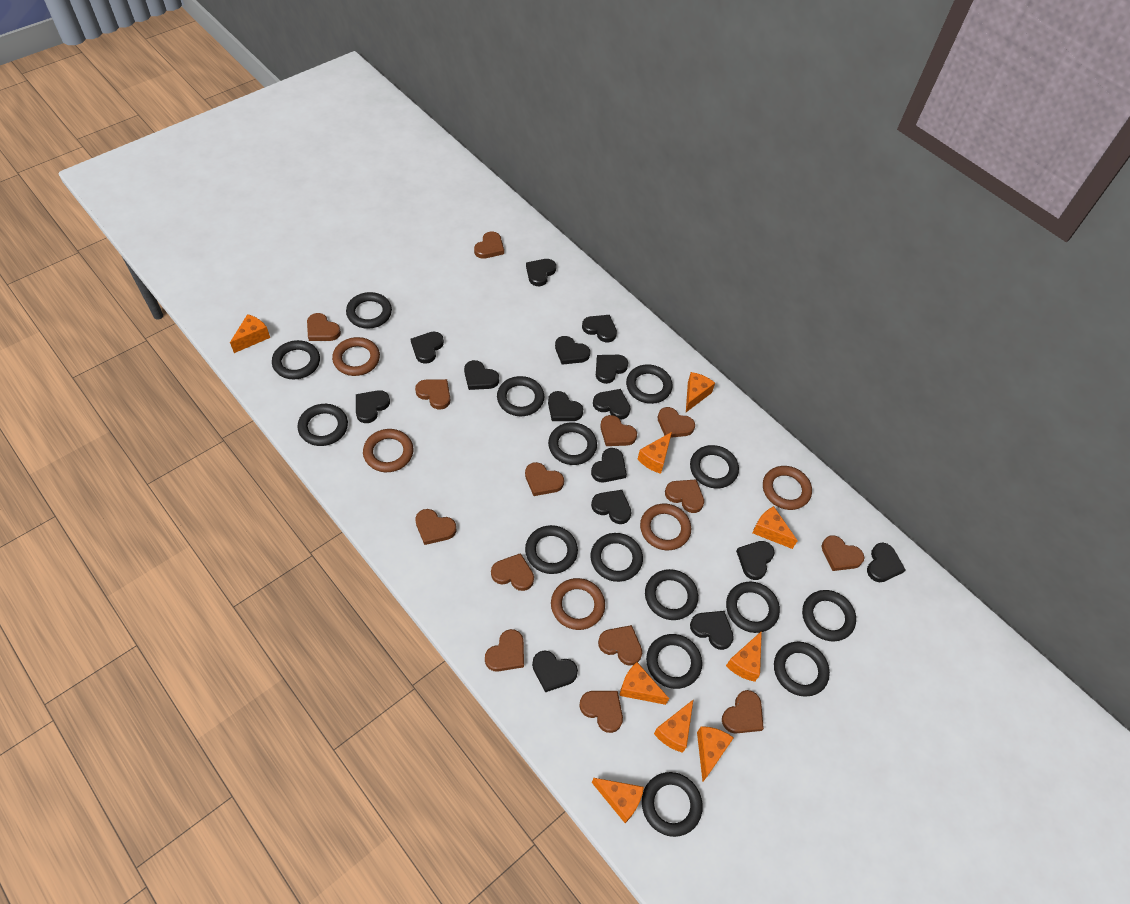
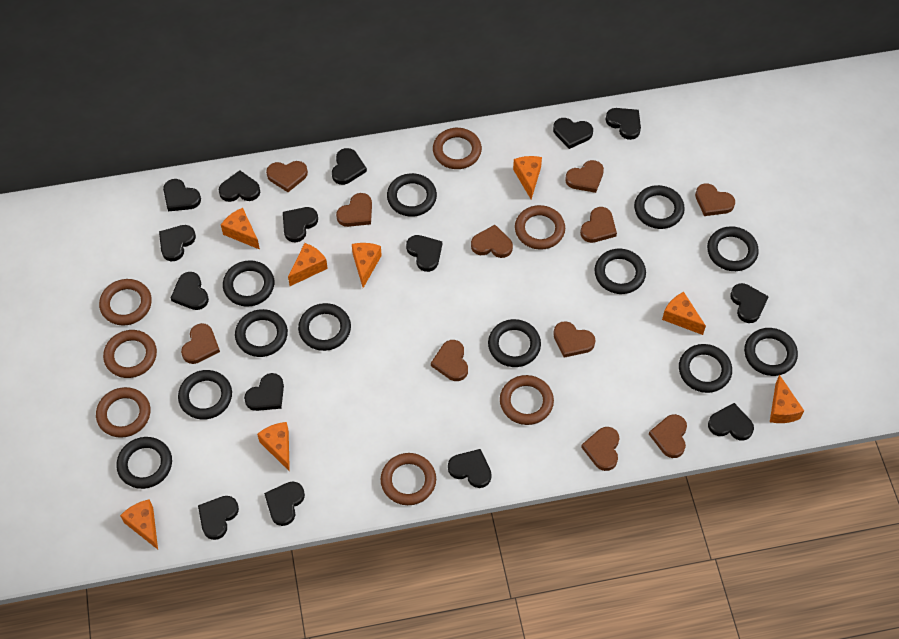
black ring: [272,340,320,379] [297,404,348,446] [346,292,392,329] [497,376,544,416] [525,525,578,574] [548,422,597,465] [591,533,643,582] [626,364,673,404] [642,772,703,837] [645,569,698,620] [646,634,702,689] [690,445,739,488] [726,582,780,633] [774,642,830,697] [802,590,856,642] = 15 -> [116,437,172,489] [178,370,232,420] [223,260,274,307] [235,309,288,357] [298,303,351,351] [387,173,437,217] [488,319,541,367] [594,249,646,294] [634,185,685,229] [679,344,732,393] [707,226,759,271] [744,328,798,376] = 12
brown heart: [307,313,341,341] [415,379,450,410] [415,509,457,545] [474,231,504,259] [485,629,524,672] [491,553,534,591] [525,462,564,496] [579,691,623,733] [598,625,642,666] [600,415,637,446] [658,407,695,438] [665,479,704,513] [722,690,764,734] [822,535,864,571] = 14 -> [181,323,220,364] [266,161,308,192] [336,193,372,227] [431,340,468,381] [471,225,513,258] [553,321,595,358] [565,160,604,193] [580,207,617,243] [581,427,620,471] [649,414,687,458] [695,183,735,216] = 11
brown ring: [332,337,380,376] [363,429,413,472] [551,578,605,630] [640,504,691,550] [763,466,812,510] = 5 -> [96,387,150,438] [99,279,152,326] [103,330,157,378] [381,453,436,505] [433,128,482,169] [500,375,554,425] [515,205,565,250] = 7
orange cheese: [230,314,270,353] [592,778,644,823] [619,662,669,705] [638,432,672,474] [654,700,693,753] [686,372,715,412] [697,726,734,781] [726,631,762,682] [752,506,798,549] = 9 -> [120,499,158,549] [221,208,260,249] [257,422,290,472] [288,243,328,286] [352,243,382,288] [513,156,542,199] [662,292,706,335] [770,374,804,423] = 8

